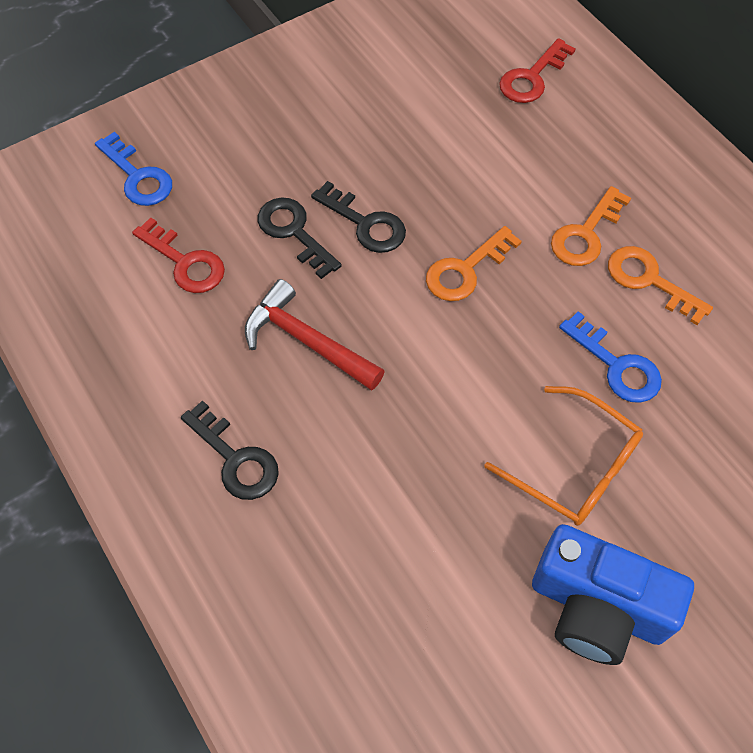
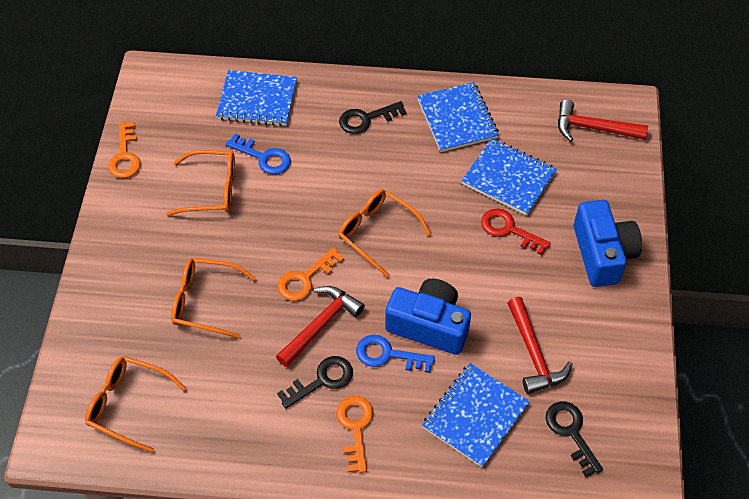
blue camera: [532,524,694,665] = 1 -> [385,279,471,355] [573,200,642,287] = 2
blue notebook: none = 0 -> [216,70,297,126] [417,82,499,152] [422,363,530,468] [461,138,557,215] = 4
orange glasses: [484,386,643,526] = 1 -> [85,356,187,453] [166,150,235,216] [171,258,256,339] [338,189,431,277] = 4
red hammer: [245,279,385,391] = 1 -> [276,286,365,367] [508,297,573,394] [558,99,648,141] = 3
red key: [132,217,225,293] [499,38,576,103] = 2 -> [481,208,551,255] = 1

